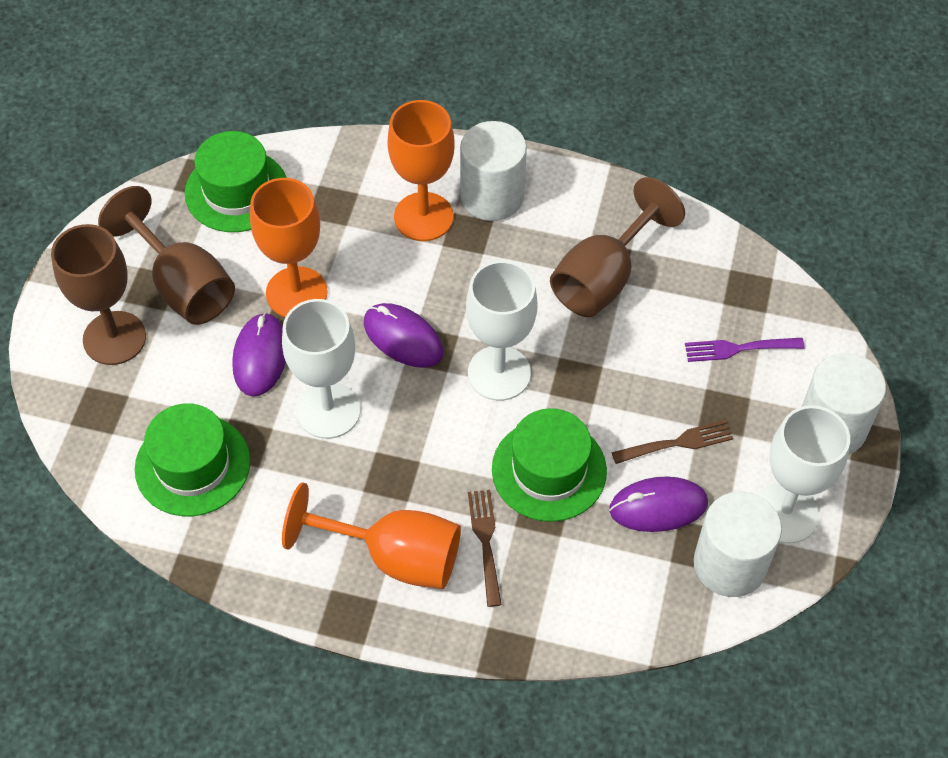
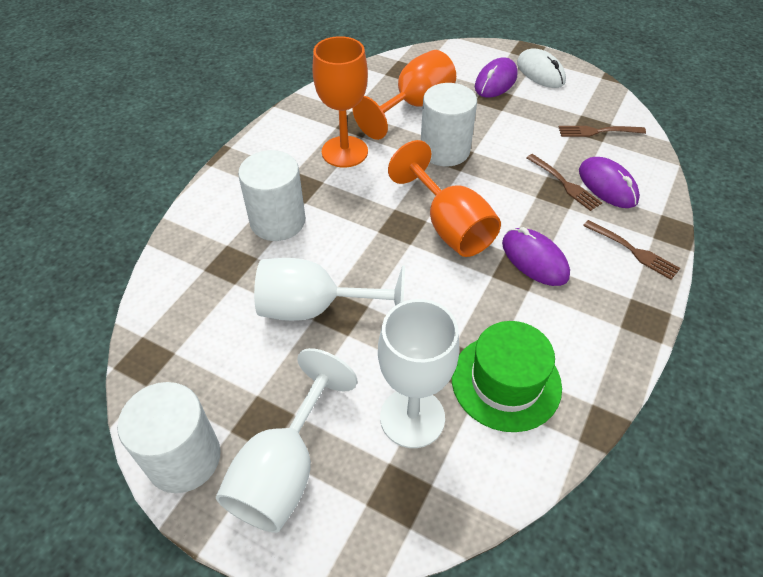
brown fork: [468,490,502,607] [612,420,733,464] = 2 -> [527,154,602,211] [559,126,646,137] [583,220,680,280] = 3
brown goblet: [51,224,146,365] [98,186,235,325] [550,177,685,317] = 3 -> none = 0
green hat: [135,403,250,516] [185,131,287,232] [492,408,607,522] = 3 -> [452,321,562,432] = 1
purple fork: [685,338,805,362] = 1 -> none = 0
white mouse: none = 0 -> [517,48,566,88] = 1

